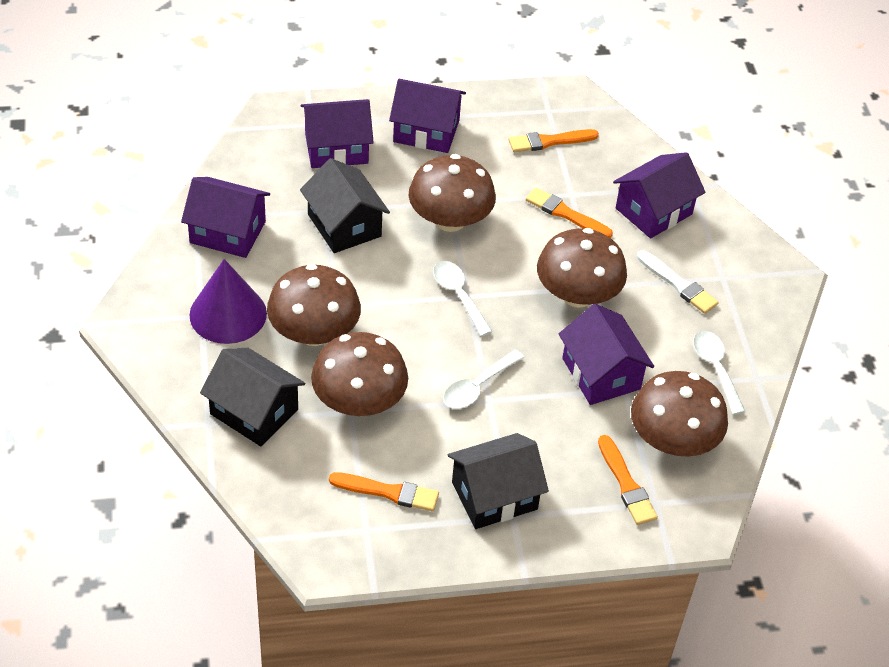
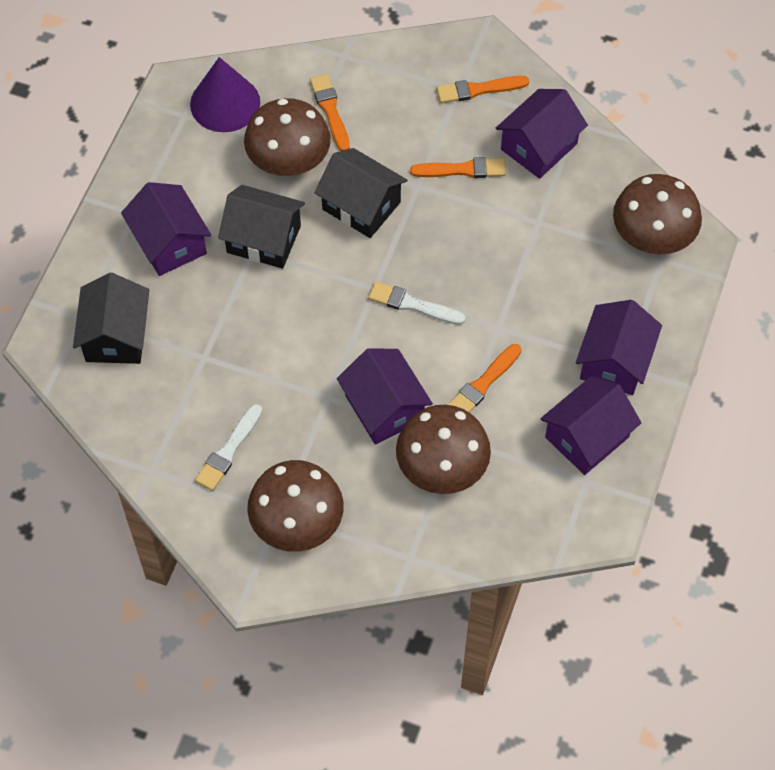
brown mushroom: [267,264,361,346] [311,332,408,416] [409,154,496,232] [537,228,627,308] [631,371,728,457] = 5 -> [244,98,331,176] [247,460,344,552] [396,405,491,494] [613,174,702,254] = 4
white brush: [637,250,719,314] = 1 -> [195,404,262,491] [368,281,466,325] = 2
white spoon: [433,261,492,336] [443,350,524,409] [693,331,745,415] = 3 -> none = 0

